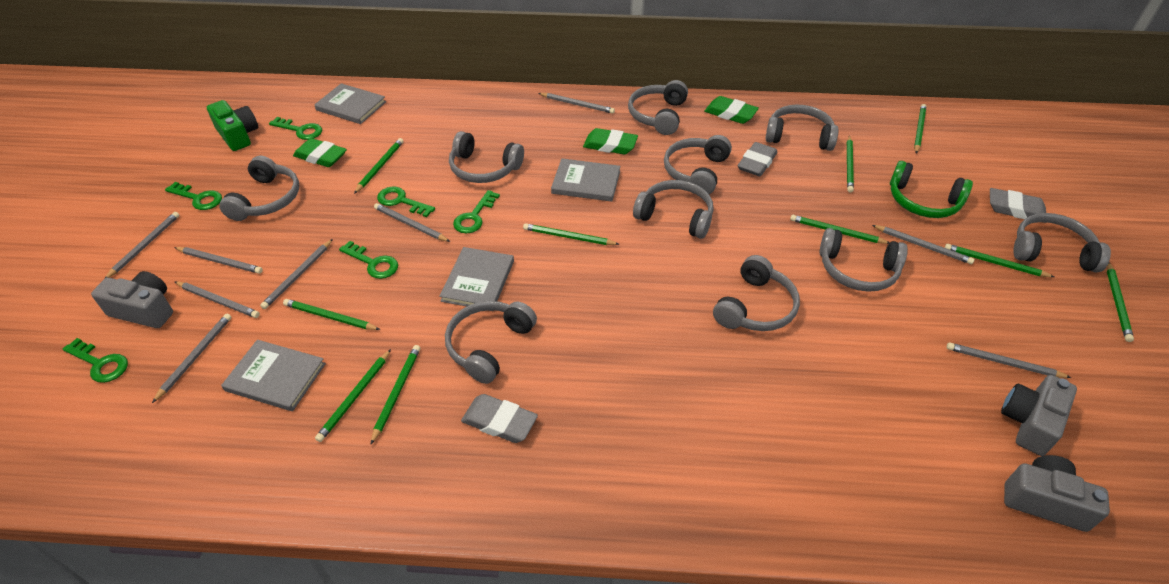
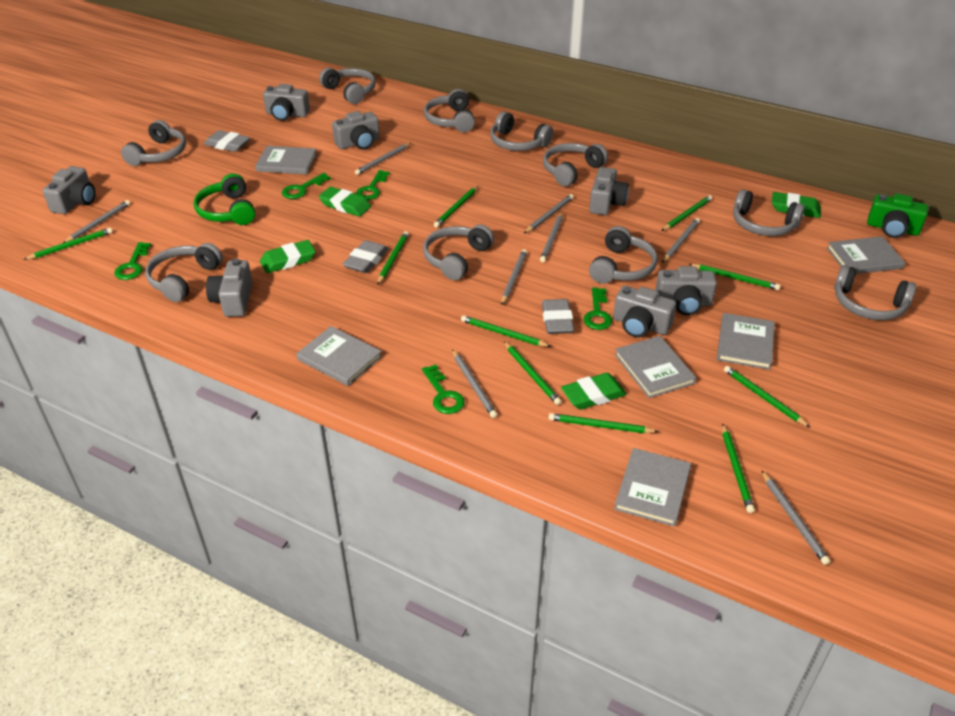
green eraser: [293,138,347,167] [583,128,638,154] [704,96,759,124] = 3 -> [260,240,316,273] [319,187,371,217] [561,373,627,410] [772,192,821,218] = 4
green key: [62,338,128,383] [165,182,222,210] [269,117,322,140] [339,241,398,279] [377,186,435,217] [453,190,500,234] = 6 -> [114,242,151,280] [282,173,331,199] [356,170,390,200] [422,364,465,414] [583,287,612,330] = 5
grey book: [221,340,326,411] [314,83,386,124] [439,247,514,311] [551,158,621,202] = 4 -> [255,146,317,175] [296,326,382,386] [614,448,691,527] [615,336,696,398] [717,313,775,370] [827,236,905,274] = 6
grey camera: [91,271,173,328] [1001,375,1077,456] [1004,455,1110,532] = 3 -> [43,166,95,214] [206,259,253,317] [263,84,310,121] [332,111,380,150] [589,167,629,215] [613,286,676,337] [655,266,717,315] = 7
grey pencil: [104,212,179,279] [152,314,232,403] [174,247,263,274] [175,282,260,318] [260,239,333,309] [374,203,450,242] [538,93,615,114] [872,225,974,264] [947,342,1072,378] = 9 -> [63,200,130,243] [355,143,411,175] [452,349,497,418] [501,249,527,305] [524,194,573,234] [540,212,563,262] [662,218,700,263] [761,470,830,565] = 8

